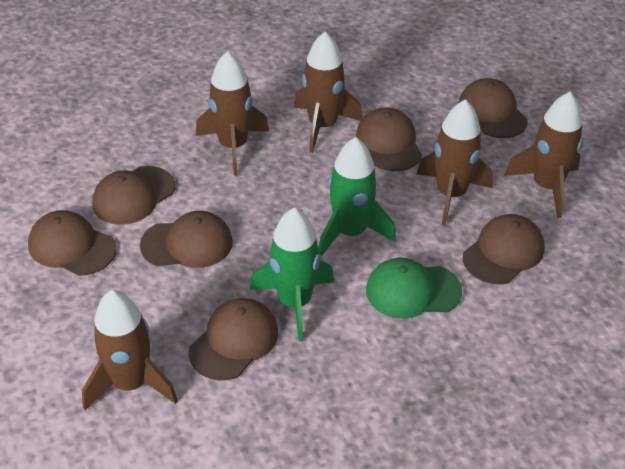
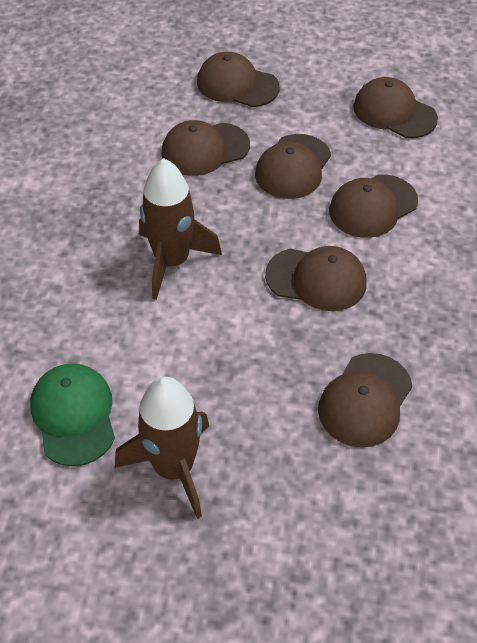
brown rocket: [82,290,178,410] [196,51,269,175] [294,32,363,153] [417,99,493,226] [504,92,583,218] = 5 -> [115,377,209,519] [139,158,222,300] = 2
green rocket: [250,207,334,342] [318,137,396,257] = 2 -> none = 0

